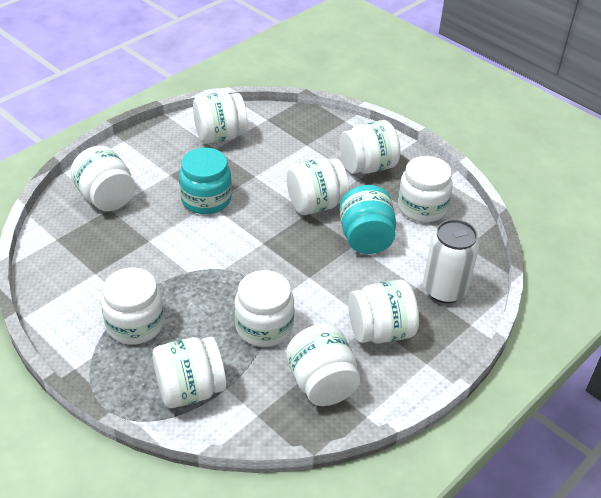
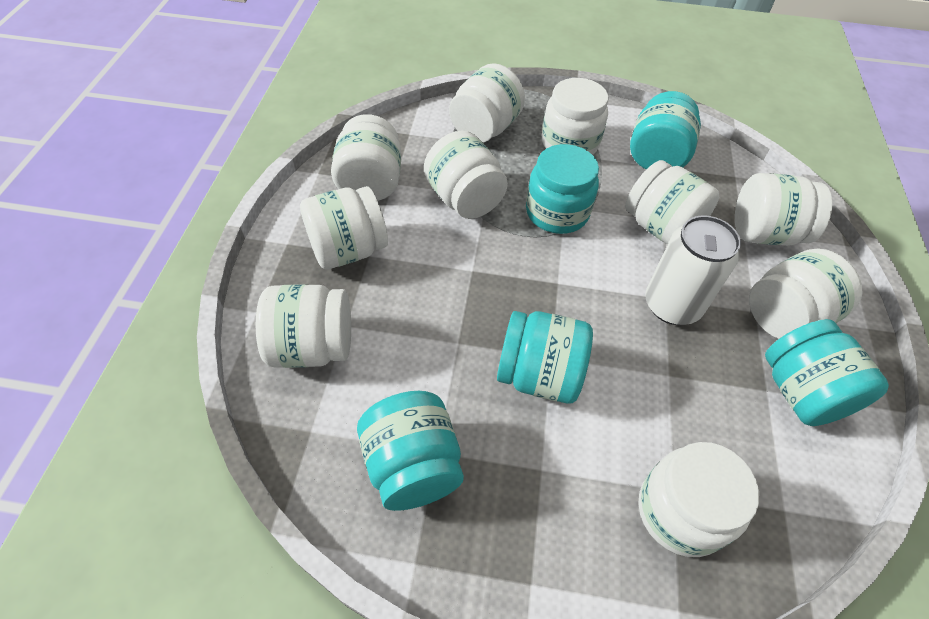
turquoise jar: [179,148,232,214] [340,185,396,254] = 2 -> [357,391,464,511] [497,311,593,403] [526,144,599,234] [630,91,701,170] [765,319,889,426] = 5

